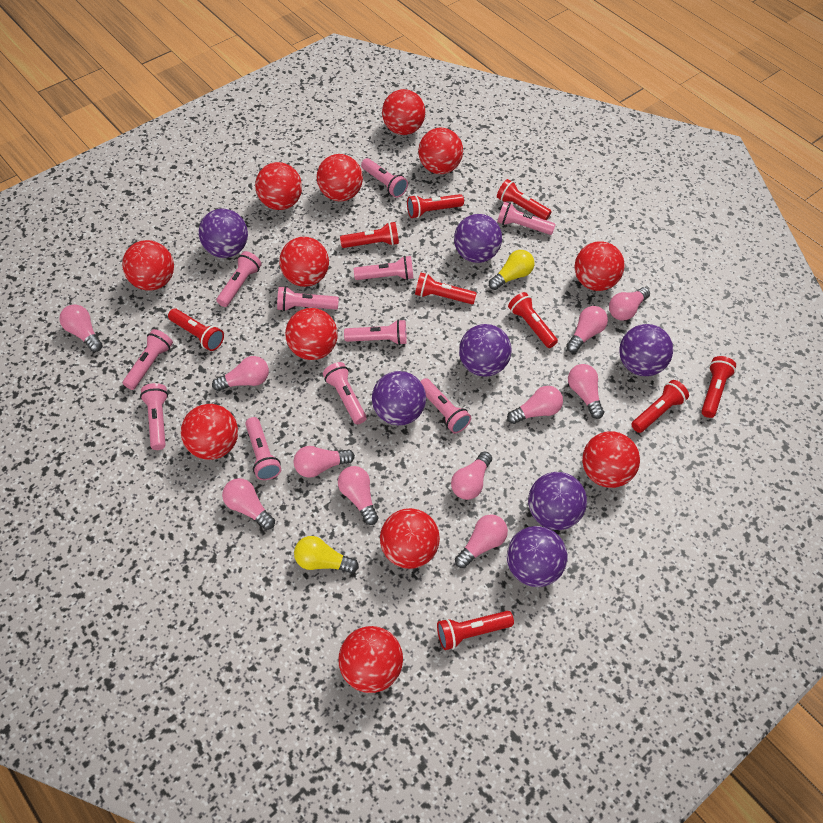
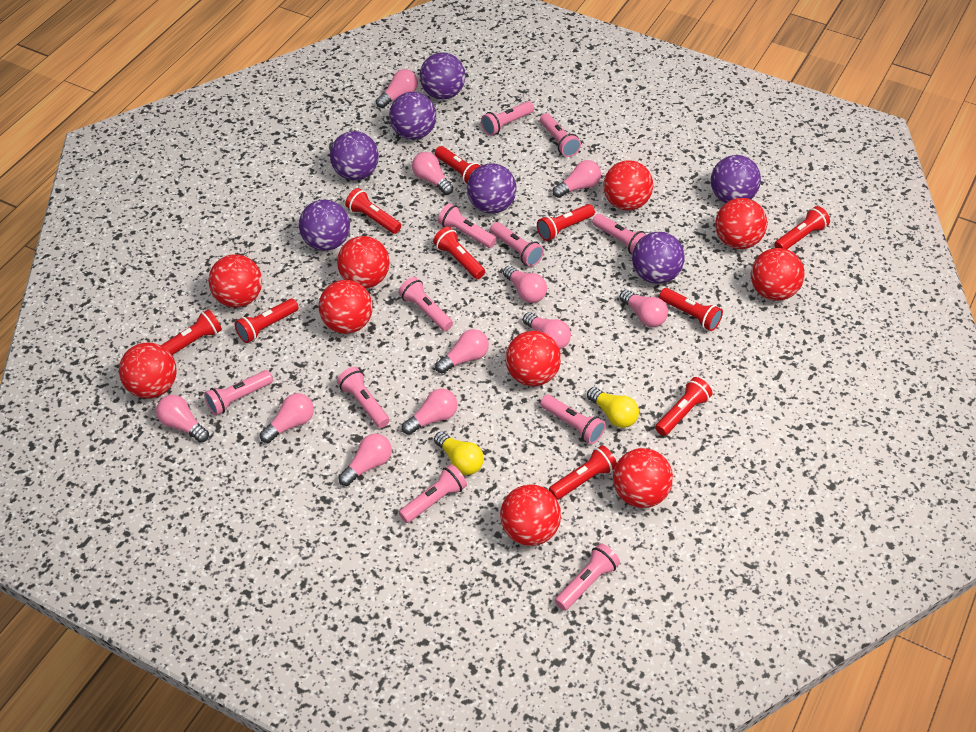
red ball: [122,240,174,291] [181,404,238,460] [255,162,302,210] [280,237,329,287] [285,308,338,360] [317,154,363,201] [339,626,403,693] [380,508,440,569] [382,89,425,135] [418,128,463,174] [574,241,625,291] [582,431,640,488] = 12 -> [119,342,177,399] [208,254,262,308] [319,280,373,334] [337,236,390,288] [500,485,561,546] [506,331,561,386] [603,160,653,211] [613,448,673,508] [715,198,767,249] [751,248,805,301] = 10
red flashlight: [168,309,224,351] [340,222,399,248] [407,194,464,218] [415,273,477,304] [437,611,514,650] [497,179,552,220] [508,292,558,348] [631,380,689,433] [701,356,736,418] = 9 -> [161,309,222,355] [235,299,299,343] [345,188,401,234] [433,227,485,279] [435,146,481,185] [537,204,595,241] [549,445,617,500] [655,377,712,436] [659,288,723,331] [774,206,830,249] = 10

